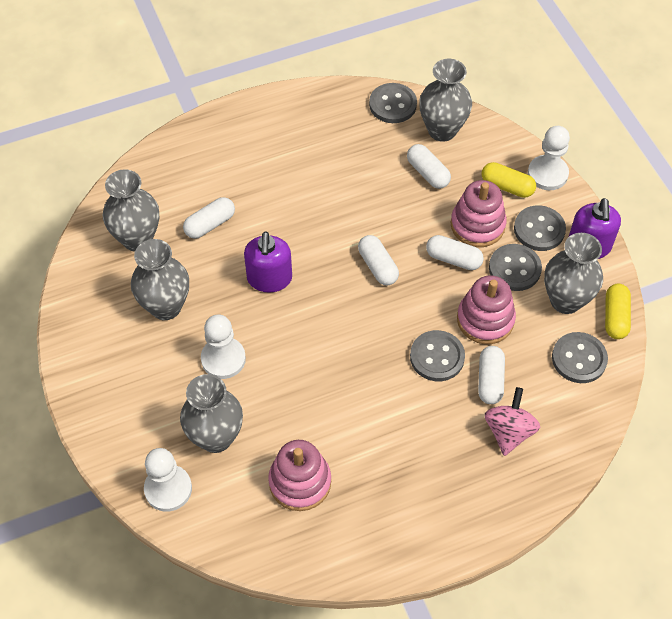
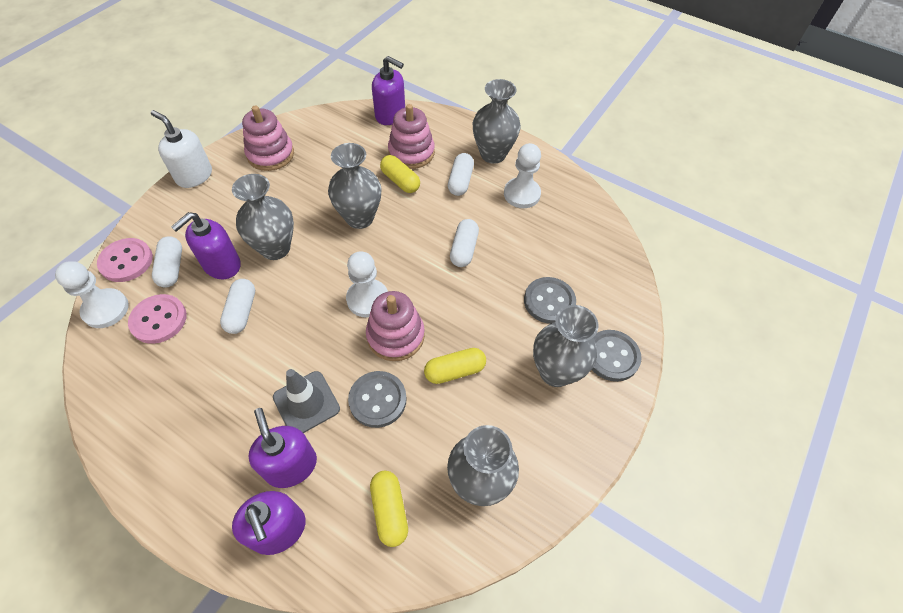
grey button: [369,83,417,123] [410,330,465,381] [489,244,542,291] [514,205,566,251] [552,332,608,383] = 5 -> [348,371,407,428] [524,277,576,324] [592,330,642,382] = 3
grey traffic cone: none = 0 -> [273,369,340,433] = 1
pink button: none = 0 -> [97,238,153,282] [128,294,187,344] = 2
pink spinning top: [484,387,540,456] = 1 -> none = 0
purple soap dispenser: [244,232,292,293] [569,198,621,259] = 2 -> [171,212,241,279] [232,491,306,555] [248,408,317,488] [372,56,405,125] = 4
white capsule: [183,197,235,239] [358,235,399,285] [407,144,451,189] [426,235,484,270] [478,346,505,404] = 5 -> [152,236,182,288] [220,279,255,334] [448,153,474,196] [450,219,479,267] = 4
white soap dispenser: none = 0 -> [151,110,212,188] = 1
yellow capsule: [482,162,536,198] [605,284,631,339] = 2 -> [370,471,408,547] [380,155,420,193] [424,348,486,384] = 3

